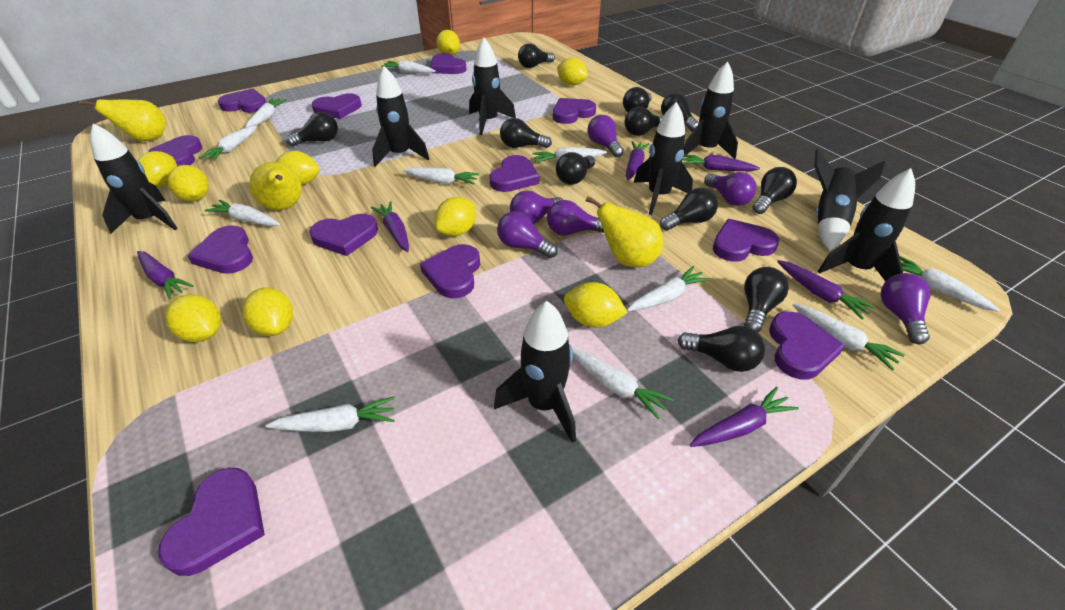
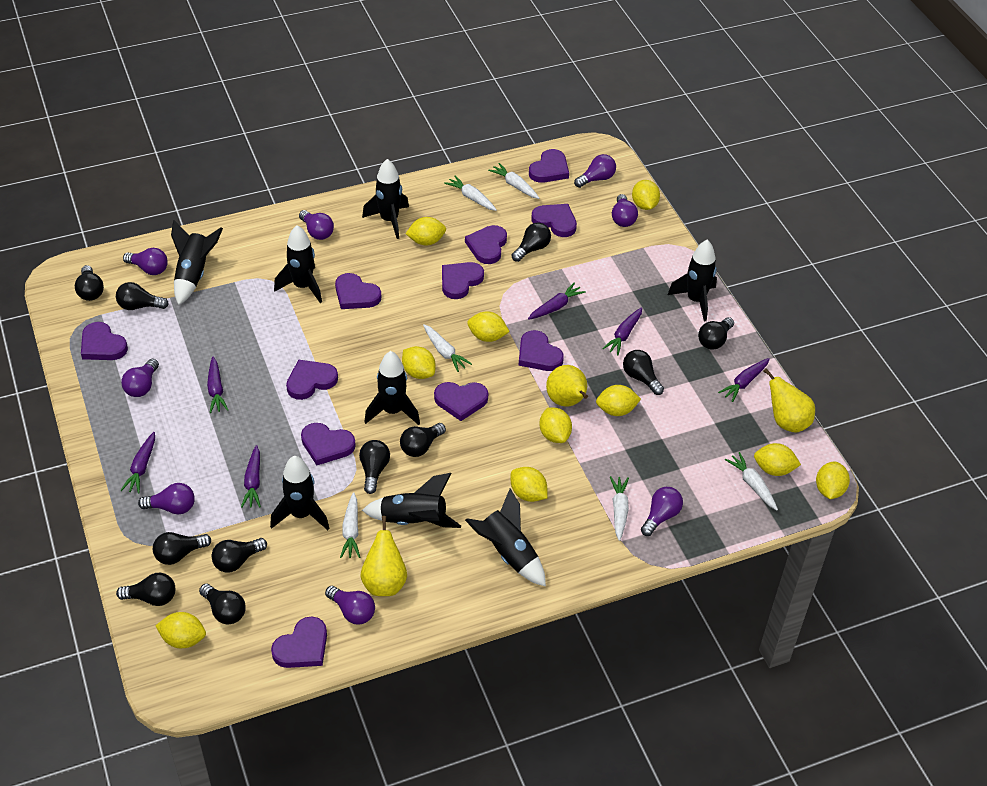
purple heart: [148,135,202,166] [158,468,265,576] [188,225,253,274] [218,88,266,113] [309,214,378,256] [312,93,362,119] [420,244,480,298] [430,53,467,74] [489,155,539,192] [553,98,596,124] [713,219,779,262] [769,312,845,380] = 12 -> [81,322,128,360] [271,616,327,668] [286,360,338,400] [301,423,356,465] [335,273,381,309] [434,382,488,421] [442,262,484,299] [465,225,507,264] [518,330,564,371] [529,149,569,183] [532,204,577,237] = 11
purple light bulb: [497,211,558,258] [510,190,563,224] [547,200,604,236] [587,115,624,157] [704,172,757,206] [880,273,931,344] = 6 -> [121,359,159,397] [123,248,168,275] [138,483,195,514] [299,210,334,240] [325,586,375,625] [574,154,616,188] [612,194,638,227] [641,487,683,536] = 8
white carrot: [199,125,257,161] [204,200,280,226] [245,98,287,128] [266,396,395,432] [381,60,436,74] [402,167,479,185] [533,147,607,163] [572,349,674,419] [627,266,711,311] [792,303,904,371] [899,256,999,312] = 11 -> [340,492,360,558] [423,324,472,372] [444,176,497,211] [488,163,539,199] [610,476,629,541] [725,452,778,510] = 6
yellow lemon: [137,151,177,187] [165,294,221,342] [167,165,209,201] [242,287,293,336] [276,151,320,185] [434,197,476,236] [436,30,460,55] [557,58,588,86] [564,282,628,328] = 9 -> [155,612,206,648] [402,346,436,379] [406,217,446,245] [467,311,510,342] [511,467,547,502] [539,408,572,443] [596,385,641,416] [632,180,660,210] [754,443,801,476] [816,461,850,499] = 10

